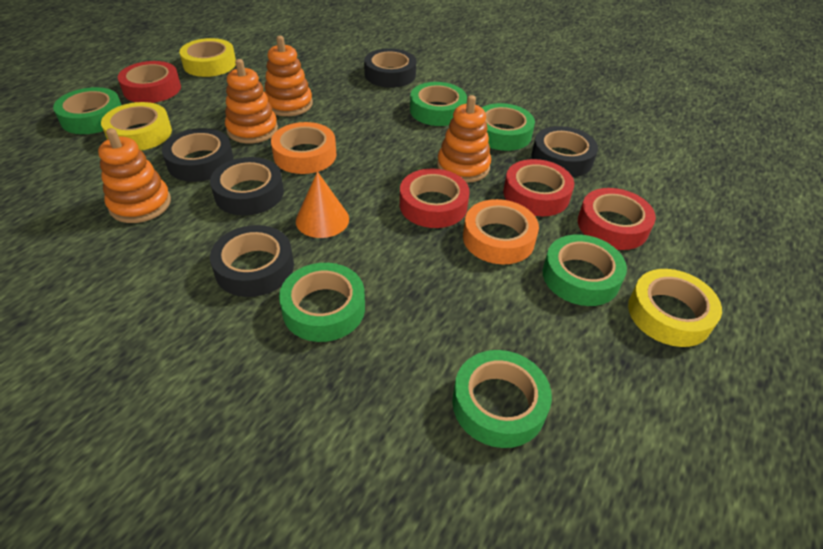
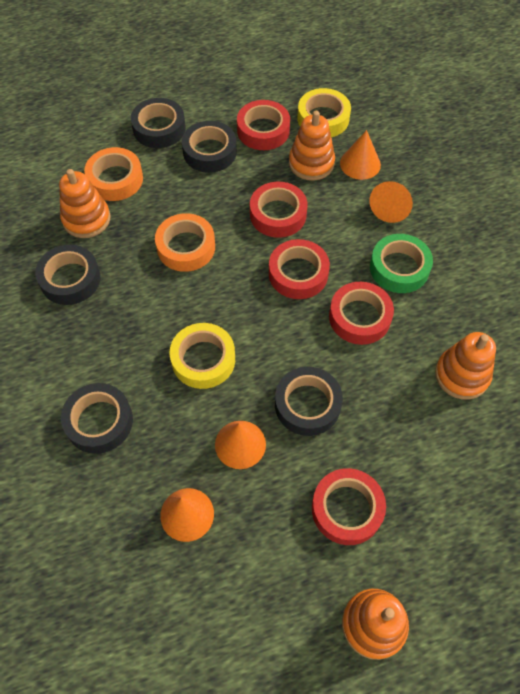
green tape: [53,87,121,134] [279,263,365,342] [410,82,467,126] [452,350,552,448] [482,103,535,151] [543,234,627,306] = 6 -> [370,234,433,293] = 1
orange cone: [296,171,349,238] = 1 -> [160,488,214,542] [215,421,266,469] [340,130,381,180] [369,181,413,223] = 4
red tape: [118,61,181,103] [400,169,470,228] [503,159,574,216] [578,188,656,250] = 4 -> [237,100,290,150] [250,182,307,238] [269,239,330,299] [312,468,386,545] [329,282,394,345] = 5
yellow tape: [101,102,172,151] [179,38,236,77] [628,269,722,347] = 3 -> [170,323,235,389] [297,88,351,137] = 2

